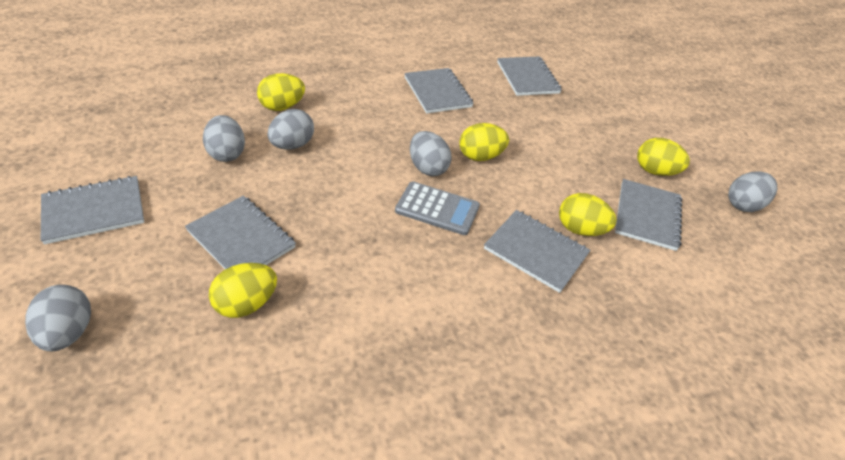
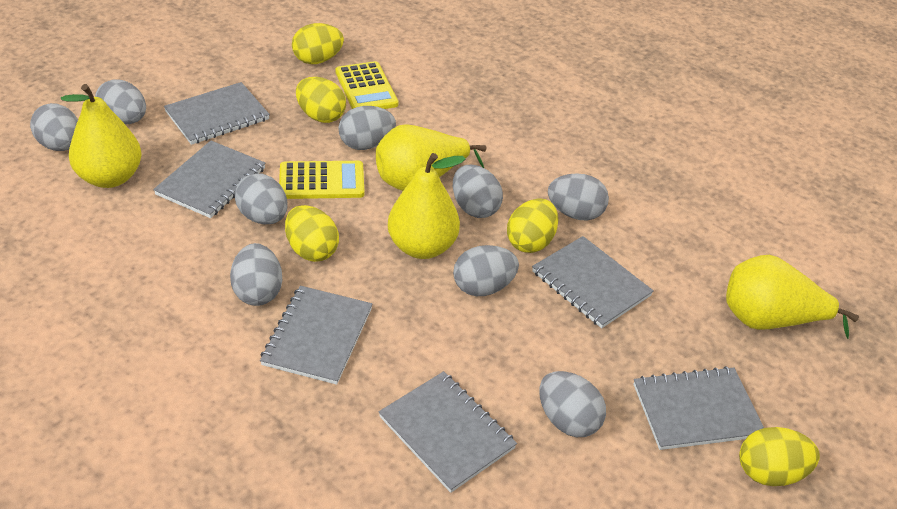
grey calculator: [395,181,480,235] = 1 -> none = 0
grey egg: [25,285,91,351] [203,115,245,162] [268,109,314,150] [410,131,451,176] [728,171,777,212] = 5 -> [30,103,78,151] [95,79,146,124] [230,243,282,306] [235,173,288,224] [338,106,396,150] [453,165,503,218] [453,245,519,296] [539,371,606,437] [548,173,609,220] = 9
yellow calculator: none = 0 -> [279,161,364,199] [335,61,398,109] = 2
yellow pear: none = 0 -> [61,84,142,188] [376,124,486,191] [388,153,466,259] [726,255,859,339] = 4

